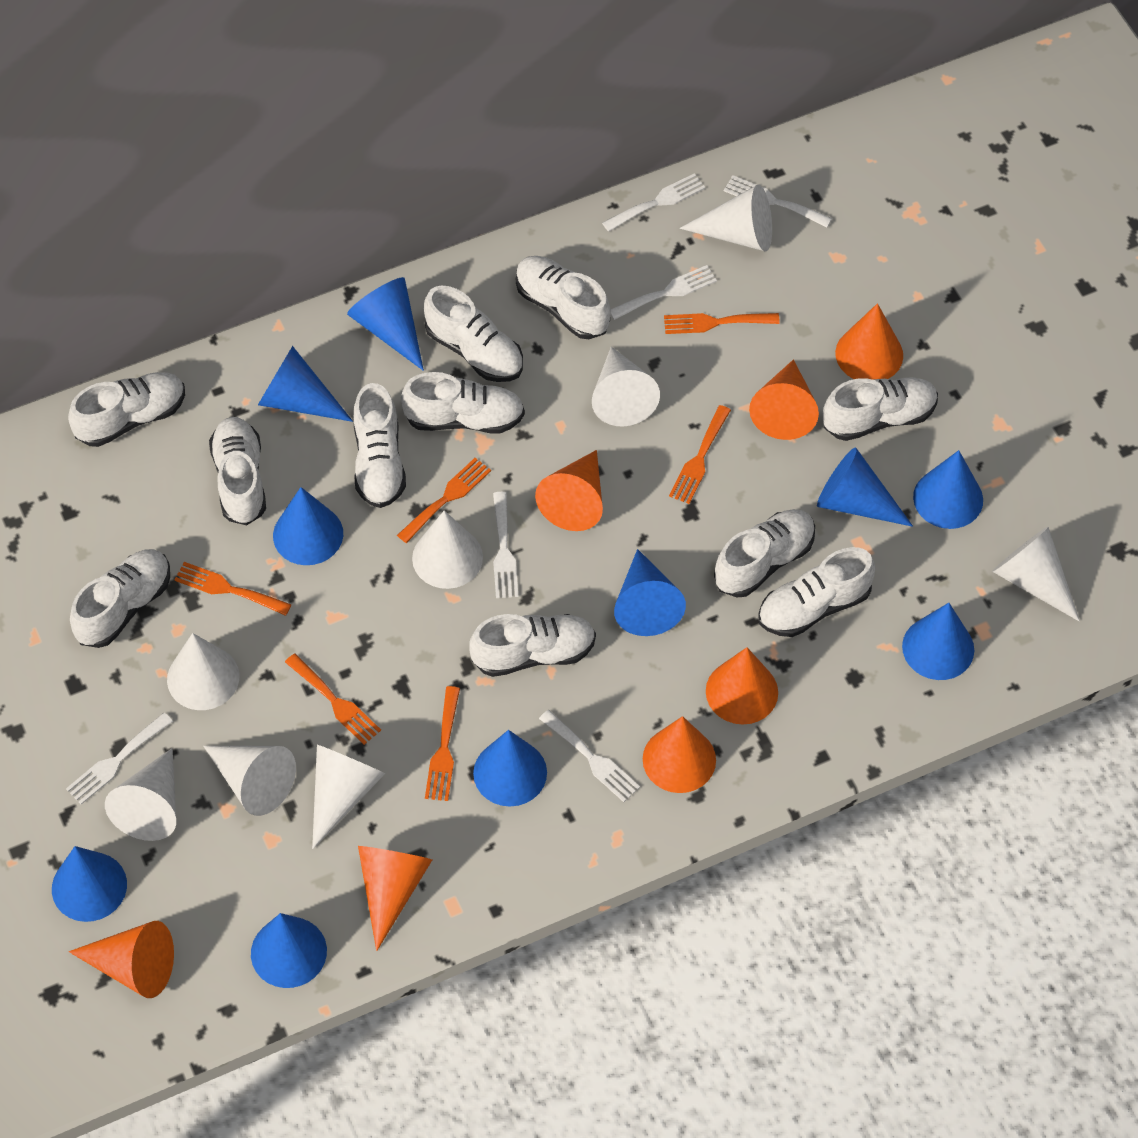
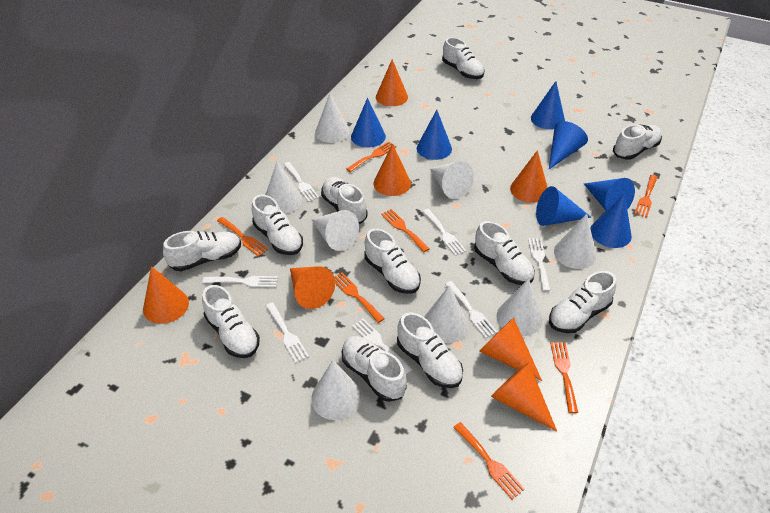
blue cone: [52,846,127,922] [251,913,327,988] [258,346,353,422] [273,487,343,565] [347,277,424,371] [473,730,547,807] [614,549,686,636] [817,448,913,527] [902,603,974,680] [913,450,983,529] = 10 -> [351,98,386,147] [417,110,452,160] [531,81,565,130] [536,186,592,226] [549,121,588,169] [584,178,635,211] [590,193,632,248] = 7
orange fork: [175,562,292,616] [285,654,381,745] [397,458,491,543] [425,686,460,801] [664,313,780,334] [669,405,731,504] = 6 -> [217,217,269,257] [334,272,385,323] [346,141,396,172] [381,209,429,252] [453,422,525,499] [550,342,578,413] [634,175,658,218] = 7
white fork: [66,713,173,804] [493,492,518,598] [539,710,640,802] [602,173,706,232] [611,265,717,320] [724,175,832,227] = 6 -> [203,276,278,287] [266,302,309,363] [283,162,319,202] [352,318,413,374] [422,209,467,256] [445,281,498,339] [528,238,551,292] = 7

